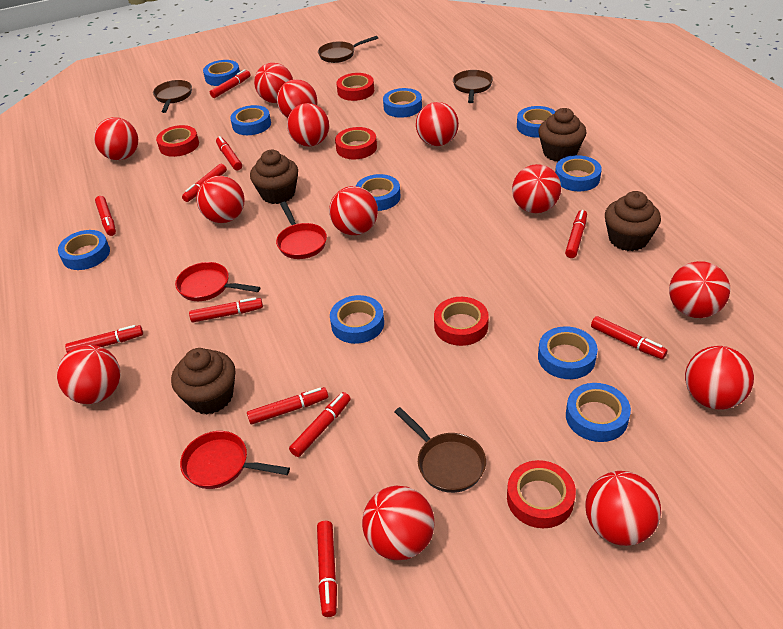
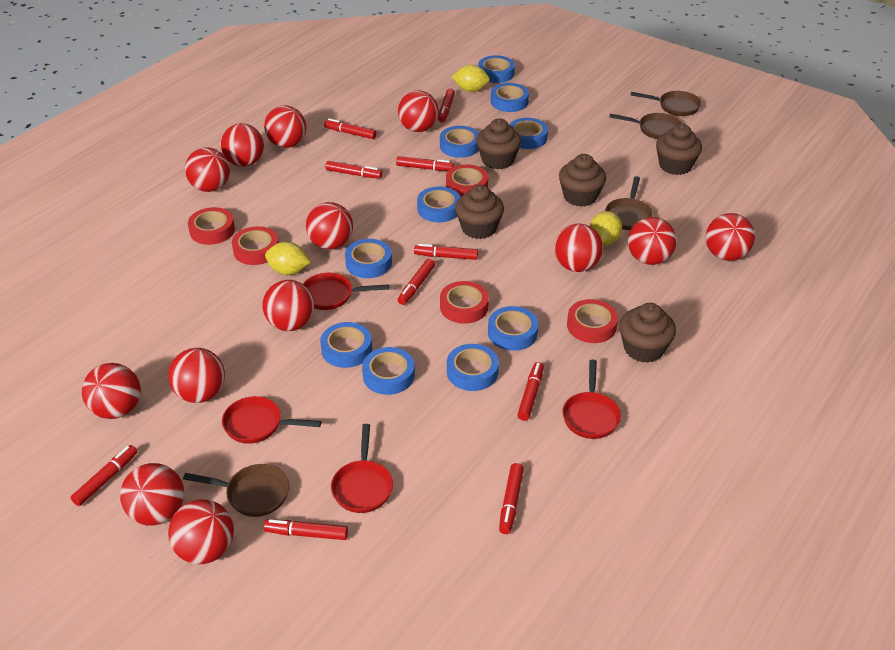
brown cupcake: [171,348,236,415] [250,150,298,204] [538,108,587,162] [605,191,661,251] = 4 -> [455,185,504,239] [476,118,521,170] [559,154,606,207] [619,303,676,363] [656,124,702,175] = 5
red marker: [65,325,143,353] [95,196,116,236] [182,164,227,202] [189,297,263,323] [210,69,251,98] [216,136,242,170] [247,387,328,424] [289,392,351,457] [317,521,337,617] [565,210,587,258] [591,316,668,359] = 11 -> [70,445,138,506] [263,519,348,540] [324,119,376,139] [325,161,382,179] [396,156,454,171] [398,259,435,305] [414,244,478,260] [438,88,455,123] [499,463,524,534] [517,362,544,421] = 10
red pan: [175,262,261,301] [180,431,290,489] [276,202,327,259] = 3 -> [222,396,321,444] [303,273,389,310] [331,424,393,513] [562,360,621,439] = 4
yellow lemon: none = 0 -> [265,242,311,275] [452,65,490,92] [590,211,622,245] = 3

